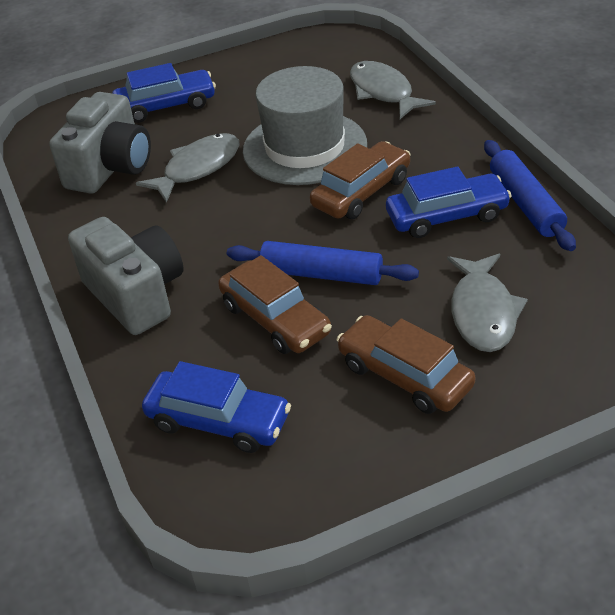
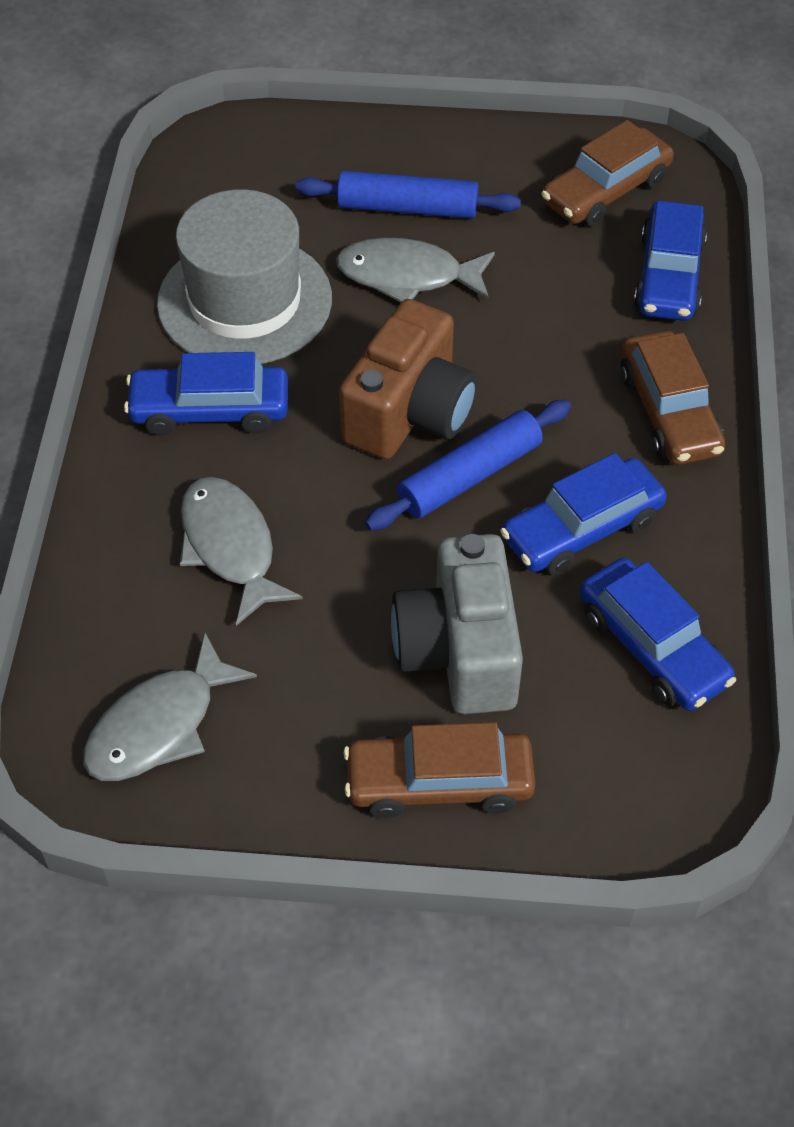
blue car: [112,63,216,123] [142,361,291,453] [386,167,512,238] = 3 -> [124,352,288,436] [500,453,667,575] [580,558,736,711] [634,201,707,321] = 4
brown camera: none = 0 -> [339,299,478,459] = 1
grey camera: [49,92,151,194] [68,217,184,335] = 2 -> [391,534,523,714] = 1

